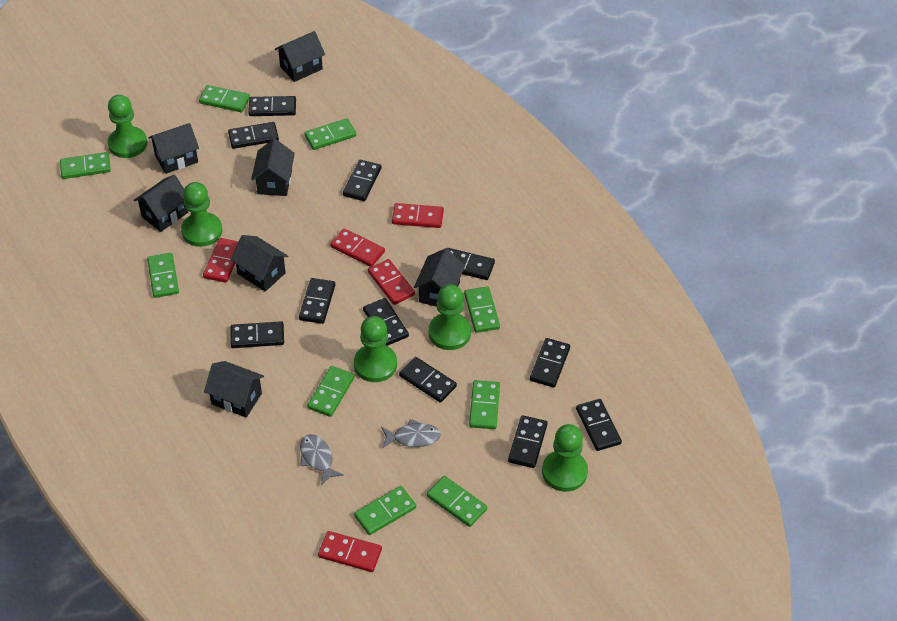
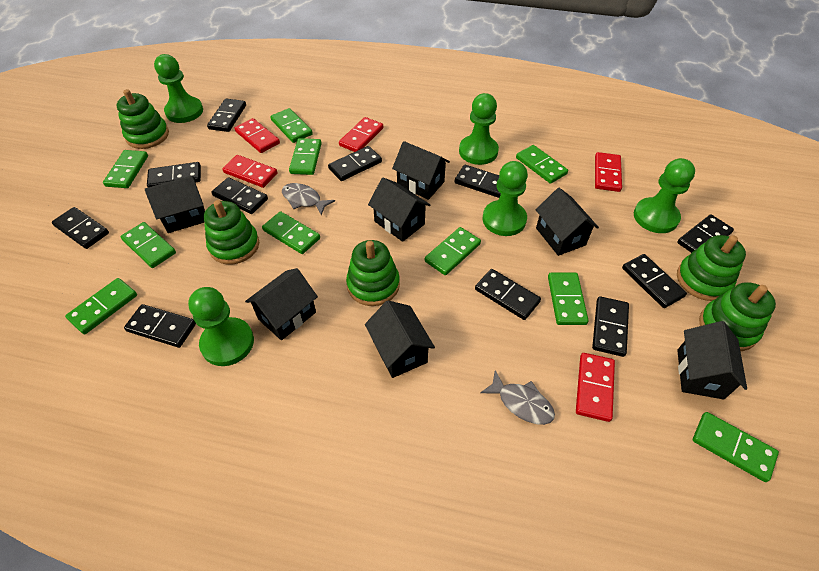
green domino: [60,152,111,179] [147,253,179,298] [199,85,250,112] [304,118,356,150] [307,366,355,417] [354,486,416,535] [427,476,487,527] [464,287,500,333] [469,380,500,429] = 9 -> [65,278,137,335] [103,150,148,188] [120,222,176,268] [262,211,320,254] [270,108,313,143] [289,138,322,175] [425,227,481,275] [516,145,568,184] [548,272,589,325] [693,412,779,482] = 10
green stacking toy: none = 0 -> [117,89,169,149] [204,200,259,265] [346,240,400,306] [677,235,746,301] [699,282,776,351] = 5

